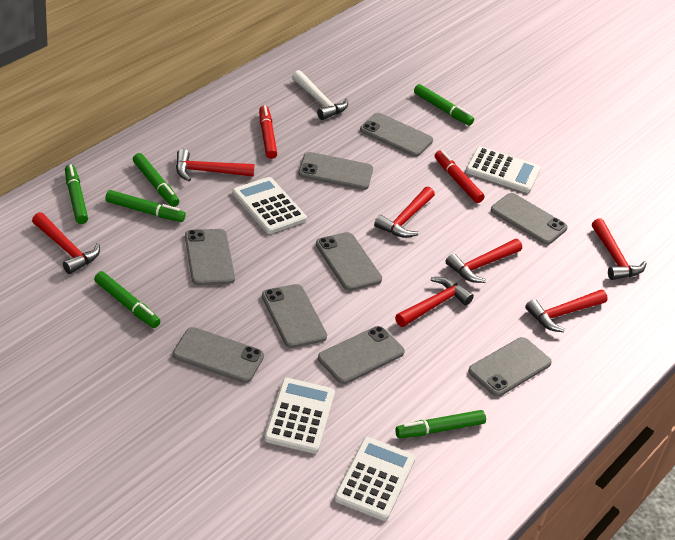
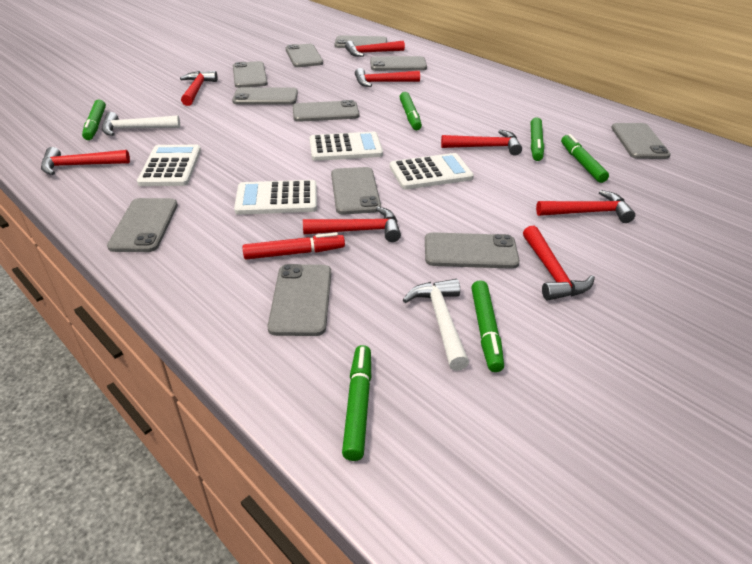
grey phone: [173,327,264,383] [185,229,235,285] [262,284,327,348] [298,152,373,190] [316,232,382,291] [318,326,405,384] [360,113,433,157] [468,337,552,397] [491,193,567,245] = 9 -> [107,198,178,252] [232,87,298,105] [233,61,268,88] [267,264,331,336] [286,44,323,67] [293,100,359,122] [331,167,381,214] [335,35,387,48] [370,56,427,71] [425,232,520,269] [611,123,671,159] = 11
red hammer: [32,212,100,274] [176,149,254,181] [374,187,435,238] [395,277,474,327] [446,239,522,283] [525,290,608,332] [592,218,647,280] = 7 -> [41,147,130,175] [180,71,218,106] [303,207,401,242] [345,41,405,57] [355,68,420,87] [441,130,522,156] [523,226,595,300] [536,190,635,223] = 8
red marker: [259,105,277,159] [435,150,484,203] = 2 -> [242,233,345,260] = 1
white hammer: [292,70,348,120] = 1 -> [102,112,180,136] [403,279,469,371] = 2

